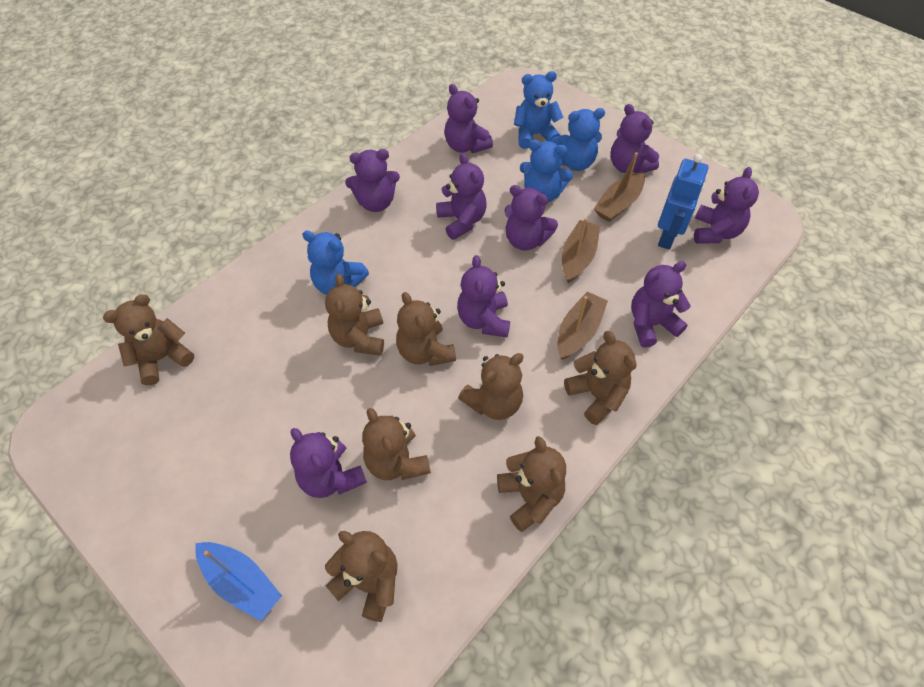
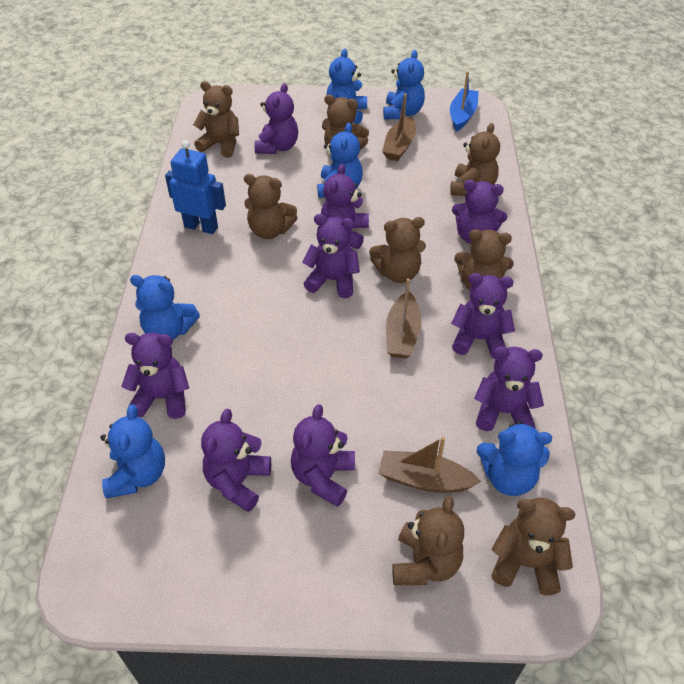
blue teddy bear: [302,231,369,295] [514,71,564,149] [520,140,573,202] [551,108,605,171] = 4 -> [101,404,165,498] [130,275,200,339] [317,123,363,198] [327,49,367,124] [383,50,425,119] [477,421,552,496] = 6

